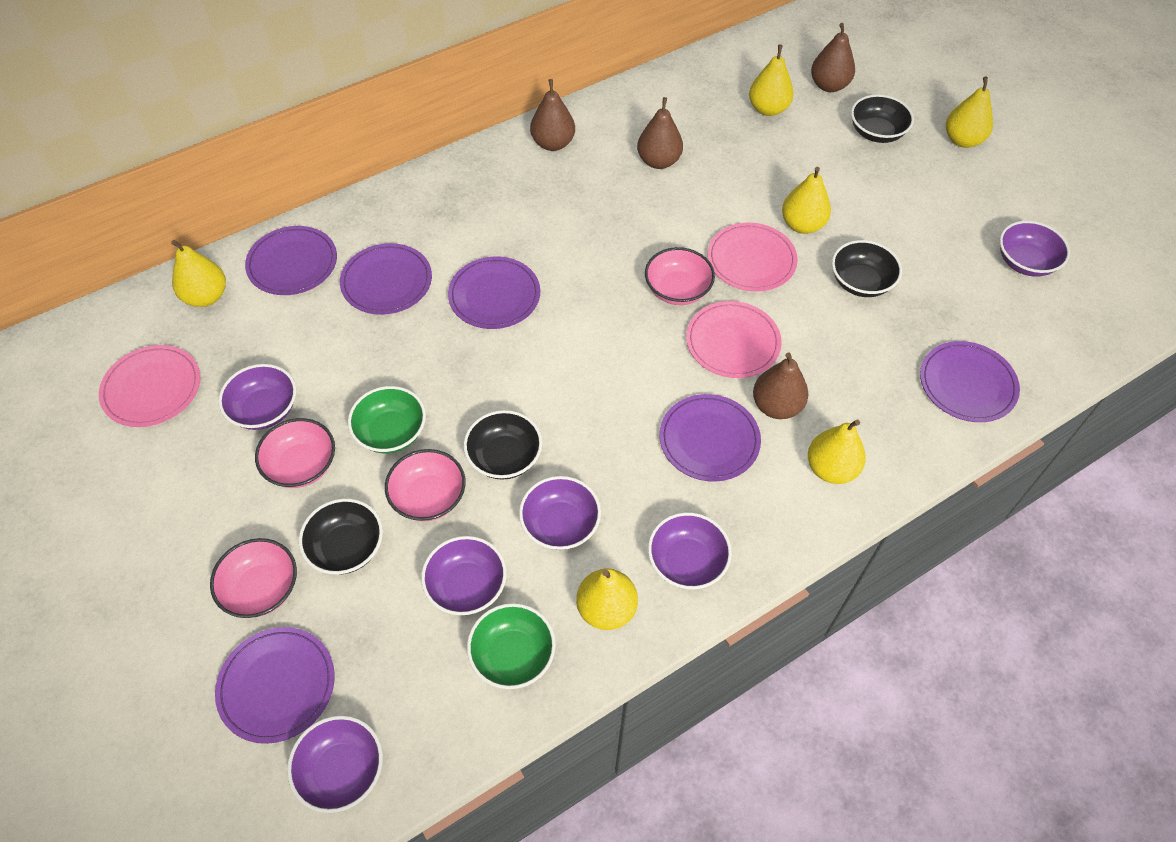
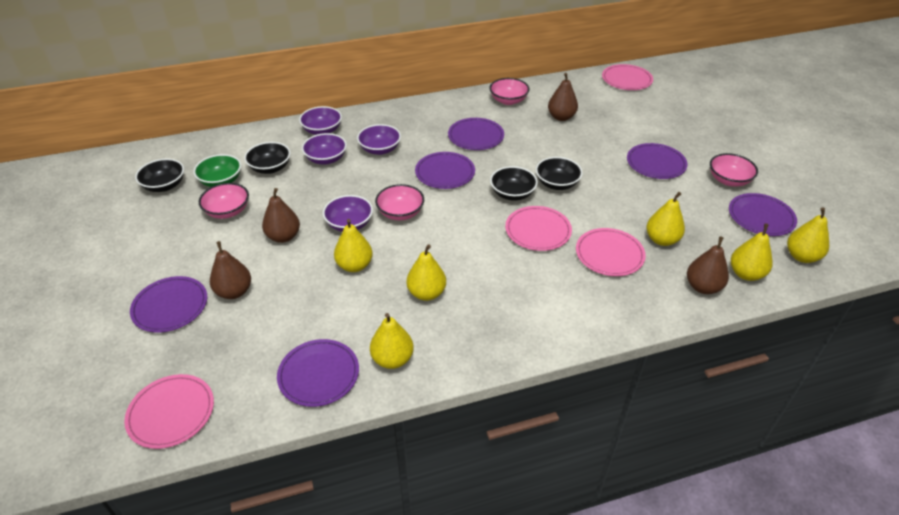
green bowl: [348,386,426,453] [467,603,556,689] = 2 -> [193,154,241,187] = 1
pink plate: [99,345,200,427] [686,301,782,378] [708,223,798,292] = 3 -> [124,374,214,449] [505,206,572,251] [576,228,646,276] [602,64,653,90] = 4
purple bowl: [218,364,296,430] [287,716,383,813] [421,536,507,615] [519,476,601,550] [648,512,732,589] [1000,221,1070,277] = 6 -> [299,106,342,135] [302,133,347,165] [323,195,373,232] [357,124,401,155] = 4

